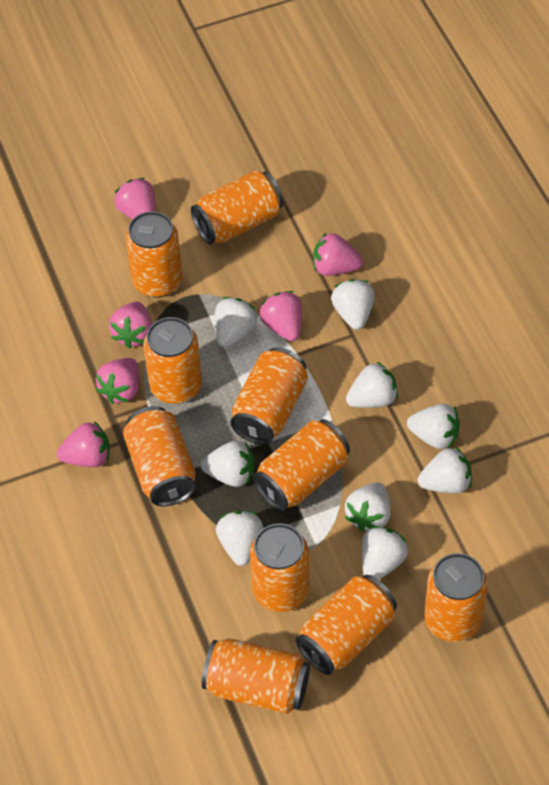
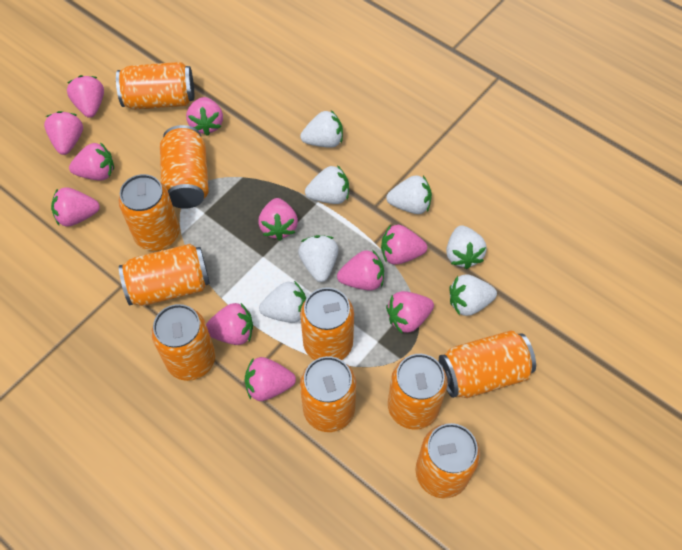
pink strawberry: [57,421,110,467] [96,358,139,404] [109,302,152,349] [114,178,155,219] [260,291,302,341] [313,233,363,276] = 6 -> [44,111,83,155] [51,187,100,227] [67,75,104,118] [69,142,114,181] [186,97,223,136] [206,303,253,345] [244,357,296,401] [258,198,298,241] [337,250,384,290] [381,225,427,265] [386,291,434,333] = 11
white strawberry: [201,441,254,487] [215,297,258,347] [216,511,263,566] [331,279,375,330] [345,482,391,532] [346,361,398,408] [362,526,408,580] [407,403,460,449] [418,447,472,493] = 9 -> [259,281,306,323] [298,235,338,282] [300,110,343,148] [305,165,349,204] [386,175,432,214] [446,225,487,269] [449,274,497,316] = 7

